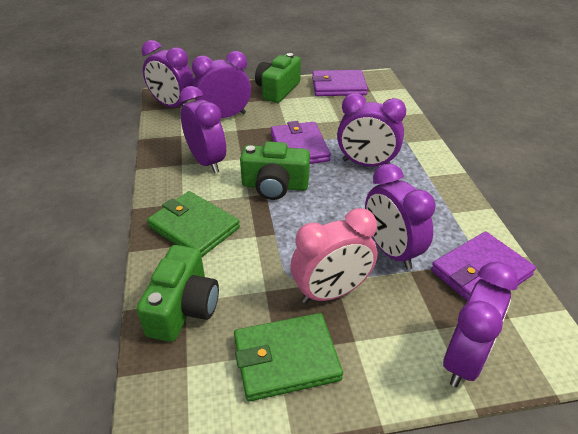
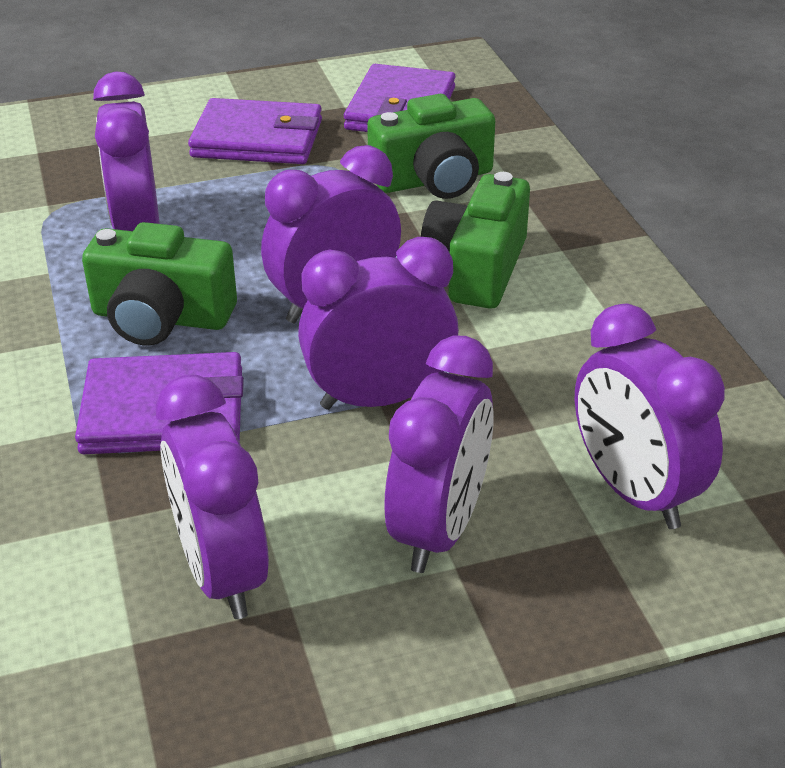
green wallet: [147,191,240,257] [234,313,343,401] = 2 -> none = 0
pink clock: [291,208,378,304] = 1 -> none = 0

